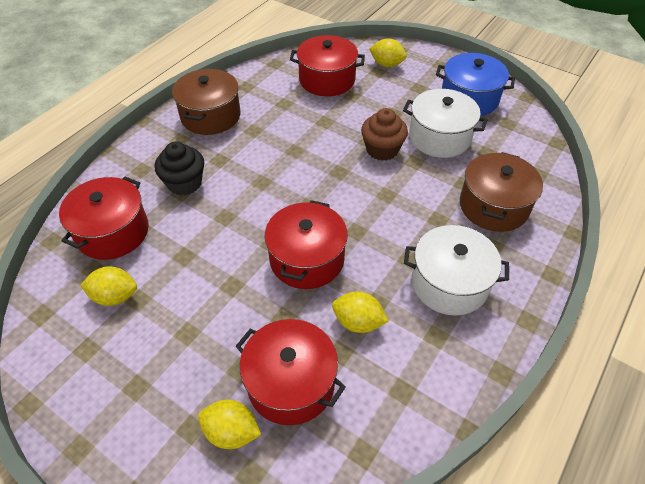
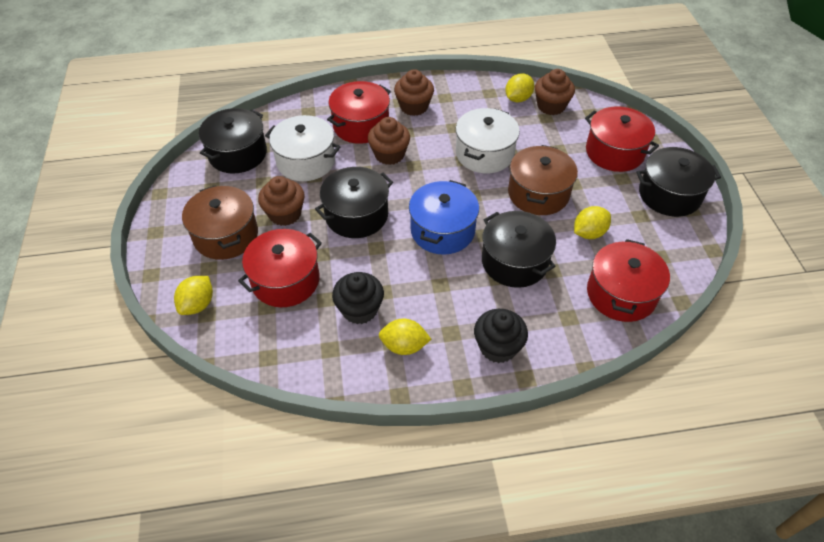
black cupcake: [155,142,204,196] = 1 -> [332,272,384,324] [474,309,528,363] = 2
black pot: none = 0 -> [199,108,267,174] [315,167,393,238] [482,211,556,288] [636,147,721,217] = 4
brown cupcake: [361,108,408,161] = 1 -> [258,176,305,226] [368,117,410,165] [394,69,434,116] [535,69,575,115] = 4

